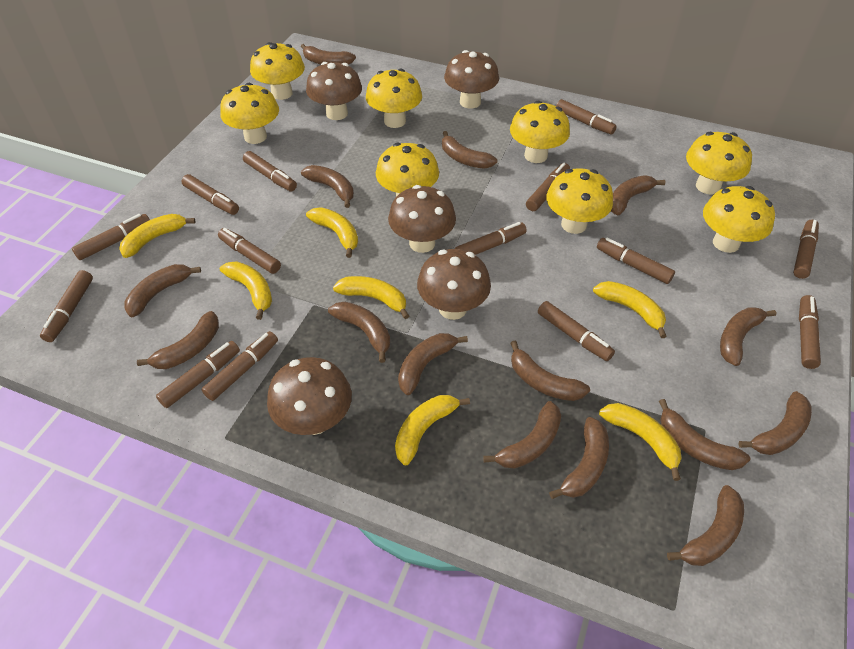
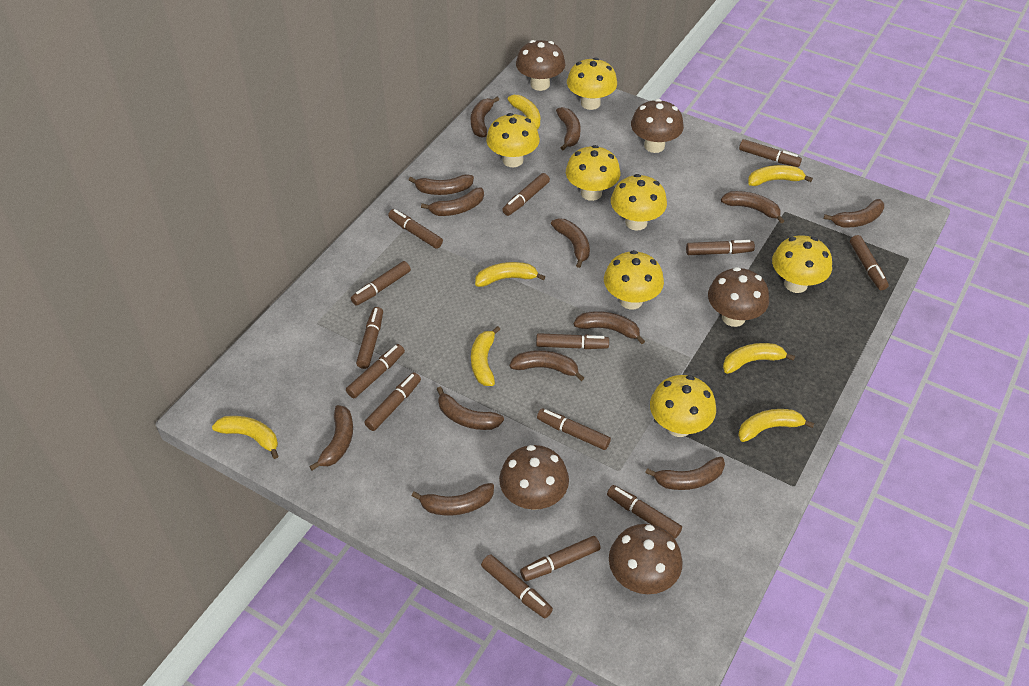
brown banana: [124,264,201,317] [137,311,219,369] [301,44,356,65] [301,165,354,208] [328,302,390,363] [398,333,468,395] [442,131,497,169] [483,401,561,469] [511,341,590,401] [549,417,609,499] [611,176,666,215] [659,399,750,470] [667,485,744,566] [720,307,776,366] [738,391,812,455] = 15 -> [309,405,353,470] [409,174,474,195] [412,483,494,515] [421,188,484,216] [437,387,504,430] [471,97,499,138] [510,350,584,381] [551,218,590,268] [556,107,581,150] [574,311,645,344] [645,456,725,490] [721,191,784,223] [824,199,884,227] = 13
yellow mushroom: [220,83,279,144] [250,42,305,100] [366,68,422,128] [376,143,439,197] [510,101,570,163] [547,168,613,234] [686,132,752,195] [703,186,775,253] = 8 -> [486,113,540,167] [566,145,620,201] [567,57,617,110] [604,250,664,310] [611,174,667,231] [650,375,716,437] [772,235,832,293] = 7

